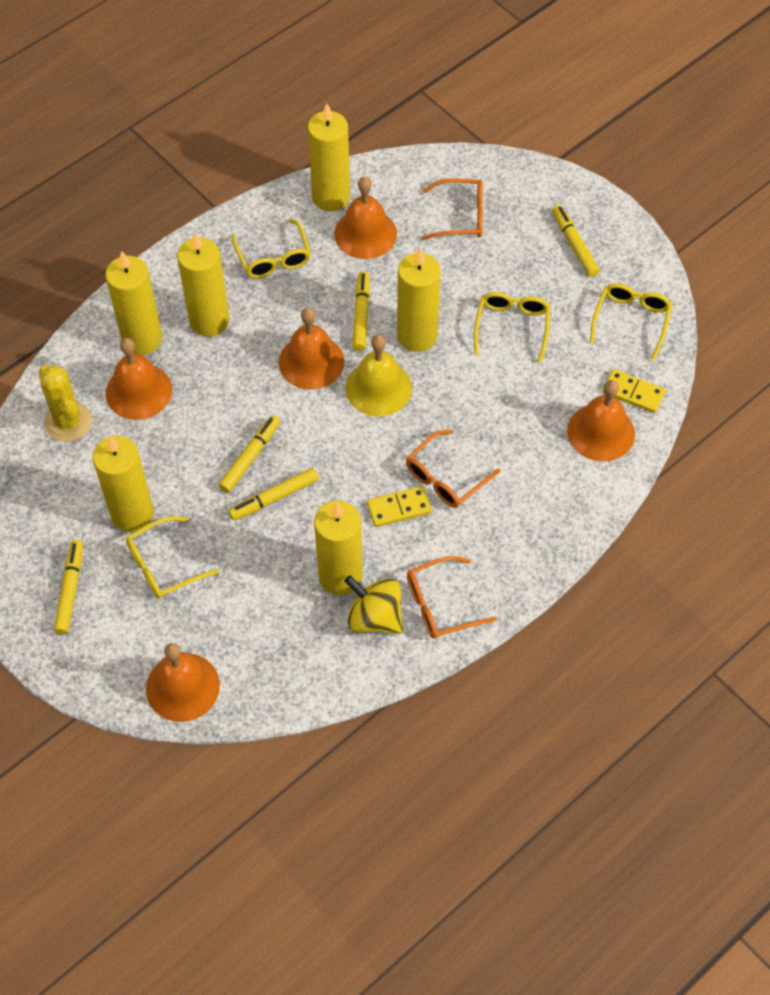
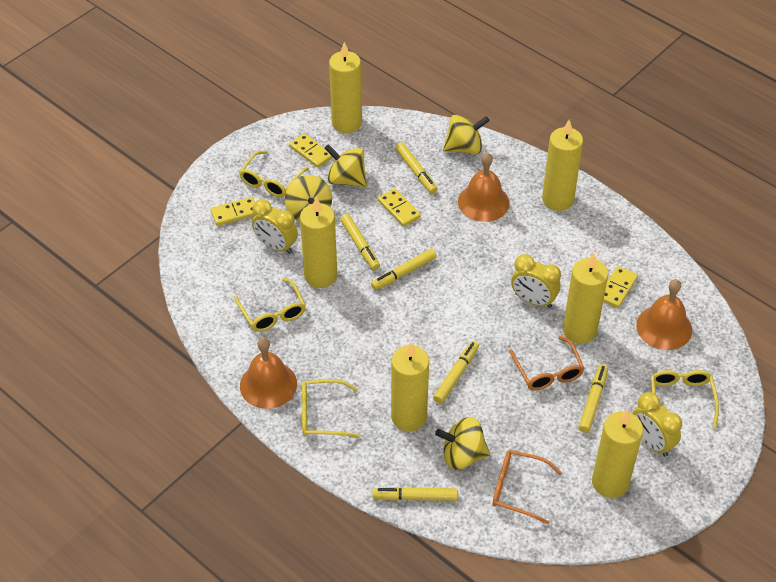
orange bell: [106,338,172,420] [146,643,220,722] [279,308,345,390] [334,176,397,259] [567,380,635,462] = 5 -> [240,337,297,409] [458,152,509,222] [636,279,692,350] = 3
orange glasses: [406,429,501,508] [407,556,497,638] [421,178,483,240] = 3 -> [493,450,562,524] [509,336,585,390] = 2
yellow bell: [346,335,412,416] = 1 -> none = 0
yellow cactus: [38,365,92,442] = 1 -> none = 0
yellow clock: none = 0 -> [252,199,298,254] [511,254,561,308] [633,392,682,457] = 3
yellow domino: [367,486,432,527] [603,369,666,413] = 2 -> [211,197,255,226] [289,133,333,168] [378,189,421,227] [603,266,638,308] = 4
yellow marker: [54,540,83,634] [218,415,280,493] [228,468,319,520] [352,271,370,351] [552,205,599,277] = 5 -> [340,214,380,270] [371,249,437,290] [372,487,458,501] [395,142,437,194] [433,341,479,404] [579,364,608,433] = 6
yellow spinning top: [344,576,403,634] = 1 -> [285,175,332,221] [324,144,367,188] [435,417,490,470] [443,114,490,154] = 4

